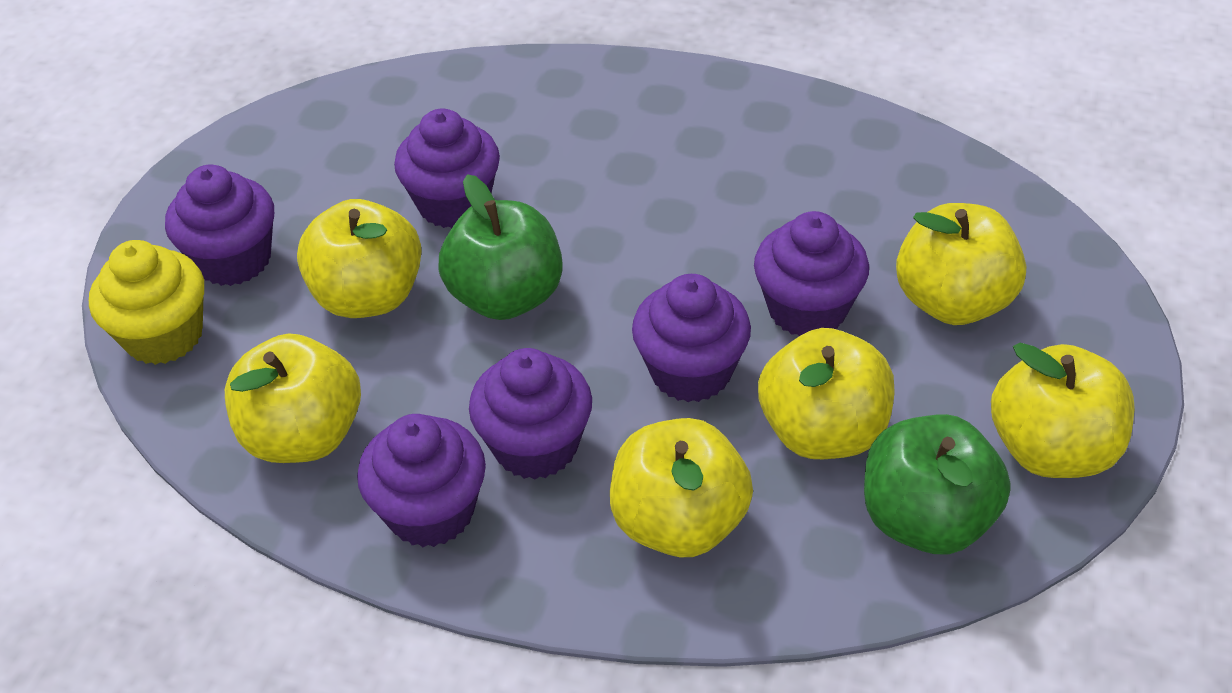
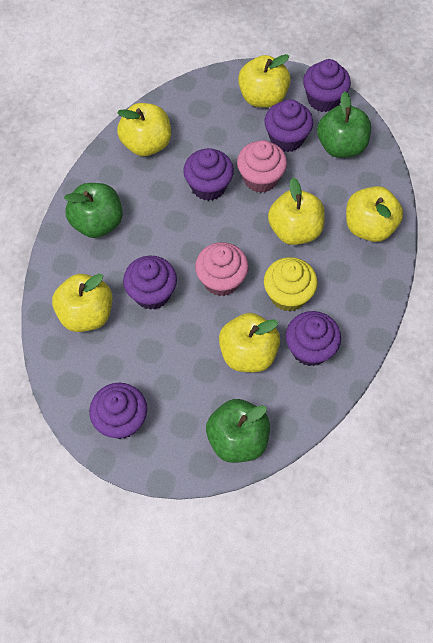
green apple: [438,174,563,320] [864,414,1011,554] = 2 -> [64,183,123,238] [206,399,270,463] [317,92,371,158] = 3
pink cupcake: none = 0 -> [195,242,249,296] [237,140,287,193] = 2

